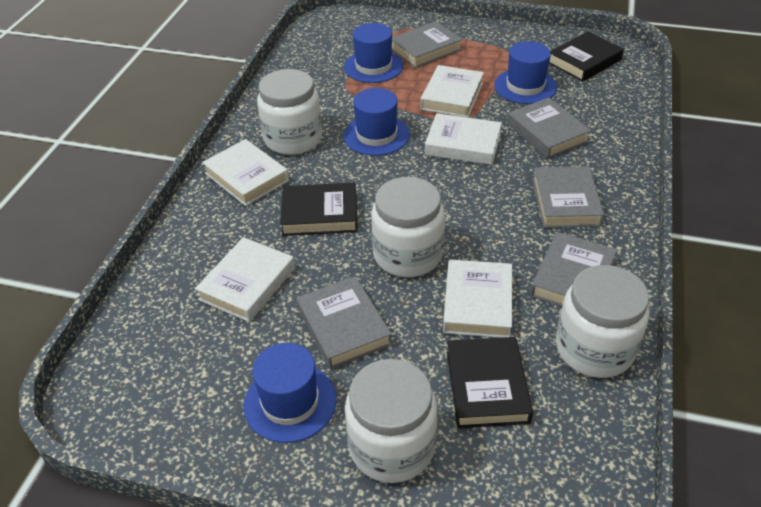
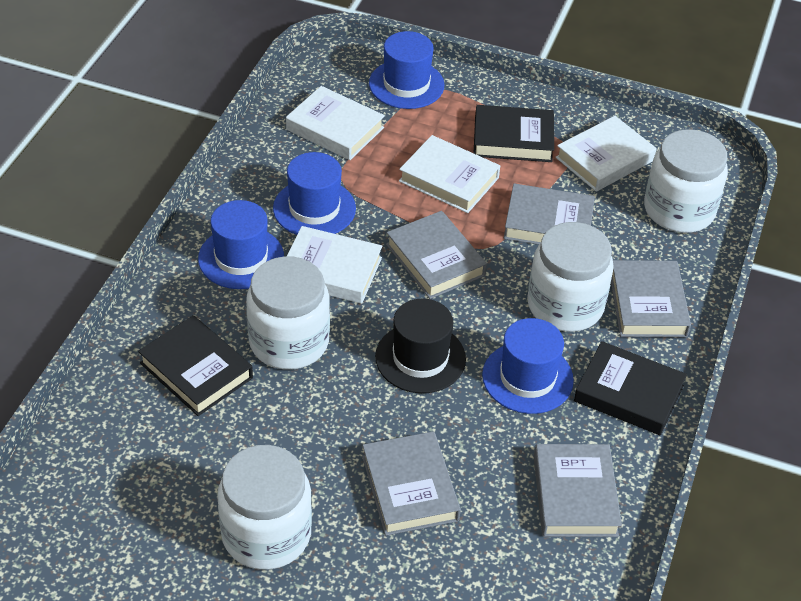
black hat: none = 0 -> [375,299,466,393] = 1
white book: [195,237,295,322] [202,139,289,206] [420,65,484,118] [425,113,502,165] [443,260,512,338] = 5 -> [286,86,385,160] [287,226,382,304] [399,135,500,213] [556,116,657,192] = 4

